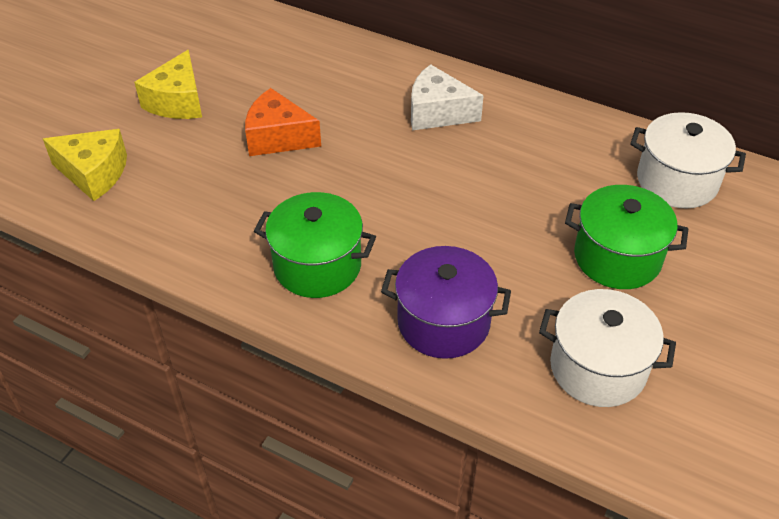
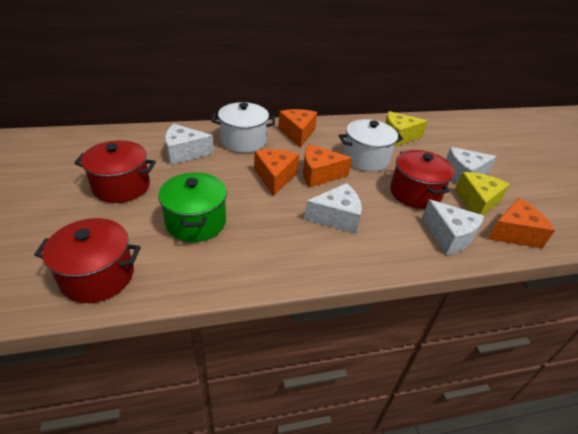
green pot: [254,192,376,298] [565,185,688,289] = 2 -> [158,172,227,242] = 1
orange cheese: [245,88,321,156] = 1 -> [254,149,299,196] [278,109,317,148] [303,144,352,187] [488,198,555,249] = 4
purple pot: [381,246,511,359] = 1 -> none = 0
red pot: none = 0 -> [34,218,141,303] [74,140,156,203] [390,150,454,209] = 3
white cheese: [411,64,484,130] = 1 -> [165,124,214,165] [304,183,362,234] [422,200,484,255] [446,147,497,184] = 4

